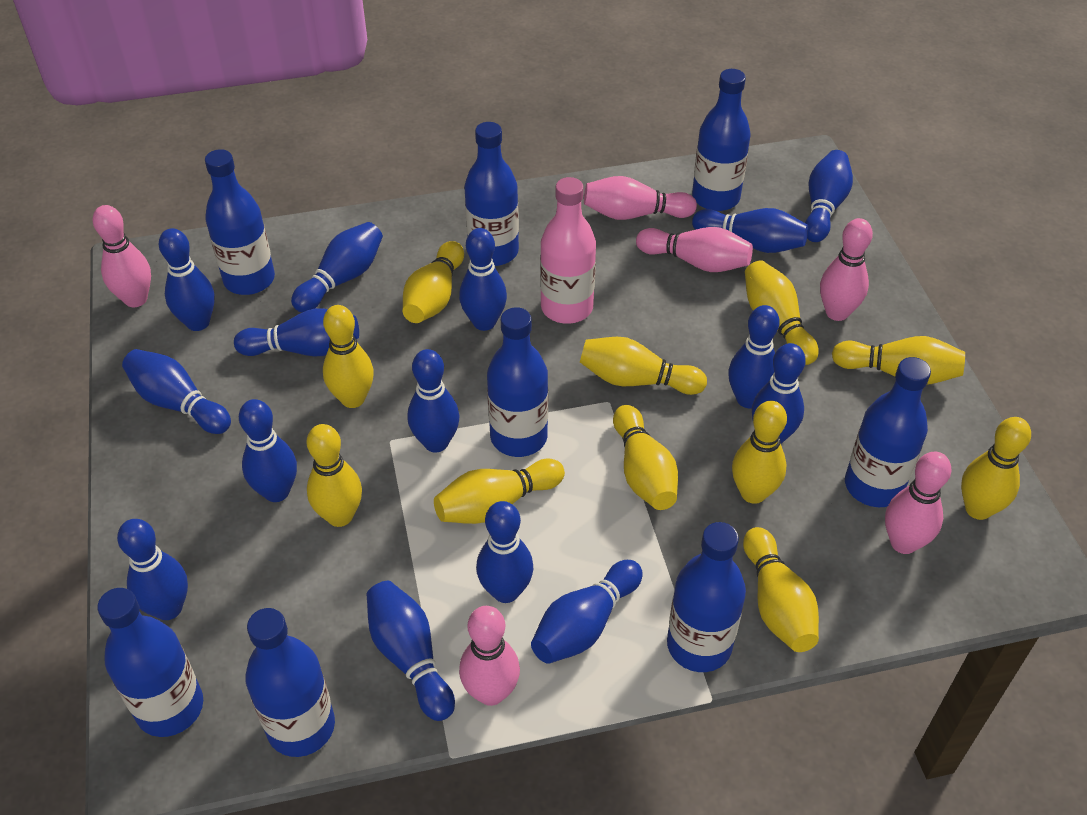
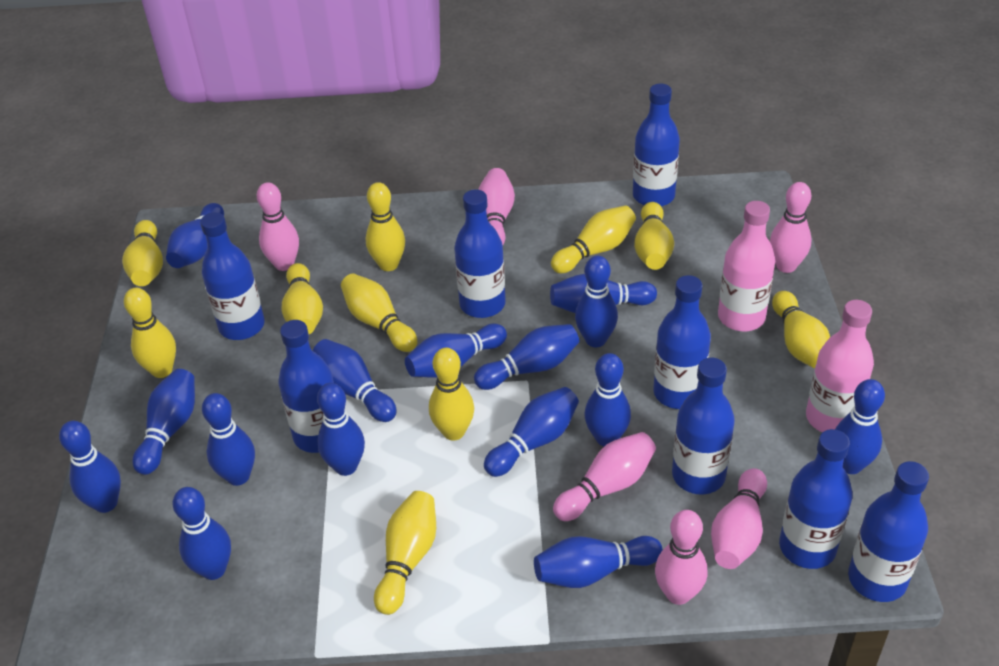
pink bottle: [540,177,596,324] = 1 -> [718,201,775,331] [806,300,874,433] = 2
yellow bowling pin: [307,424,362,527] [323,305,374,408] [403,241,464,323] [434,459,565,524] [580,337,707,395] [613,405,678,510] [732,401,787,504] [743,527,819,652] [745,260,819,365] [832,336,965,385] [961,417,1031,520] = 11 -> [122,220,163,286] [124,288,176,378] [281,263,323,334] [341,273,417,352] [366,182,405,271] [374,491,436,615] [429,348,474,441] [551,205,636,273] [634,202,674,270] [772,291,830,369] = 10

